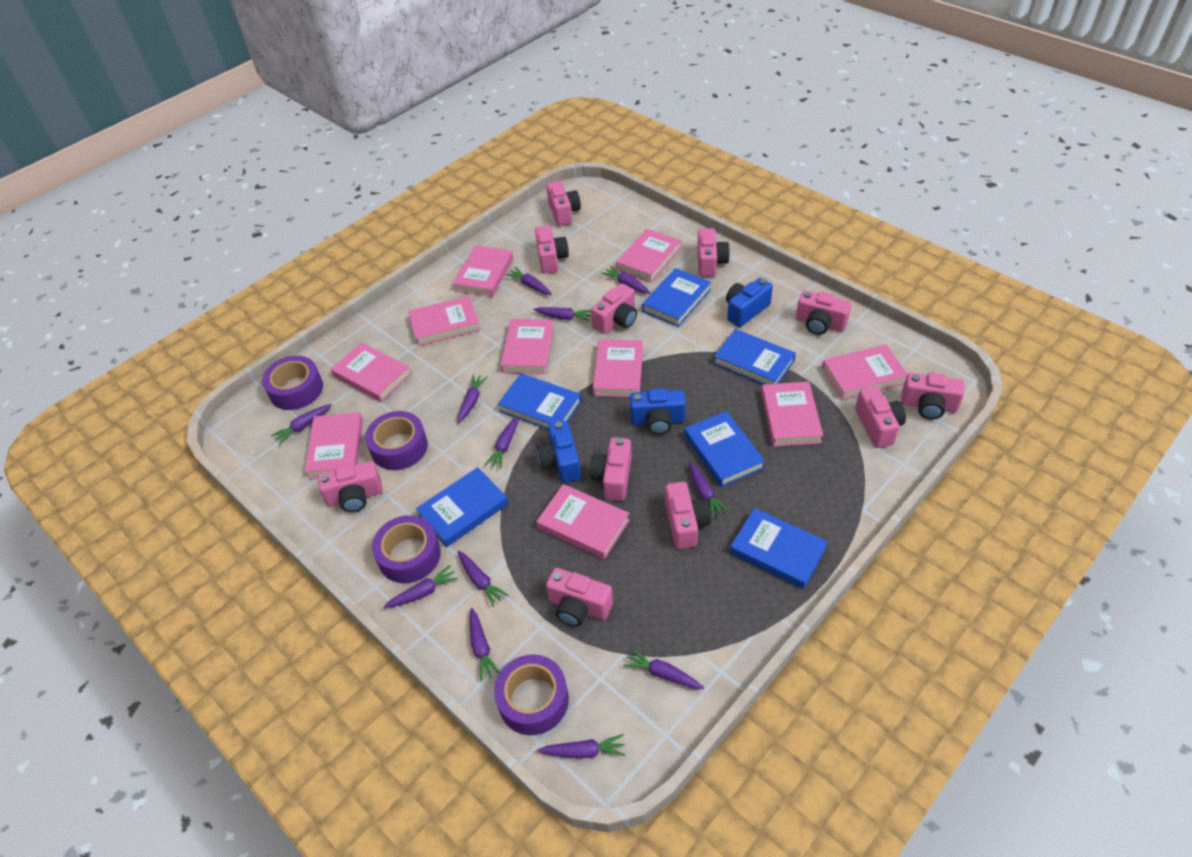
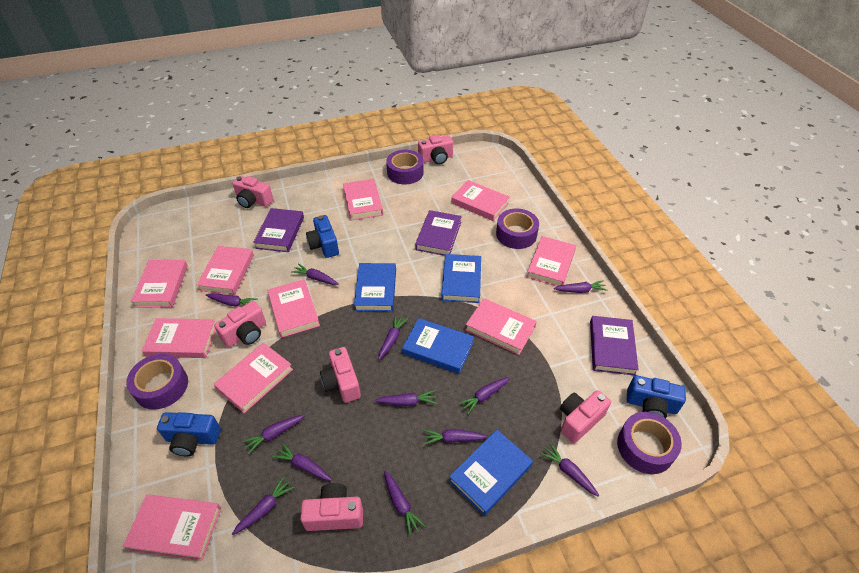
blue book: [416,467,508,547] [498,373,581,430] [642,268,711,327] [684,411,765,487] [713,329,796,385] [730,508,828,589] = 6 -> [354,263,396,312] [402,318,474,374] [441,254,481,303] [449,430,533,516] = 4
pink camera: [318,461,383,512] [535,225,569,274] [546,181,581,226] [546,568,613,627] [590,437,632,501] [591,283,637,334] [665,482,711,549] [697,228,730,277] [796,290,852,335] [855,387,906,448] [901,372,965,419] = 11 -> [214,301,266,347] [232,176,273,208] [300,483,363,531] [320,347,361,403] [418,135,453,165] [560,390,611,443] = 6
purple book: none = 0 -> [253,208,304,252] [415,210,462,256] [590,316,639,376] = 3

